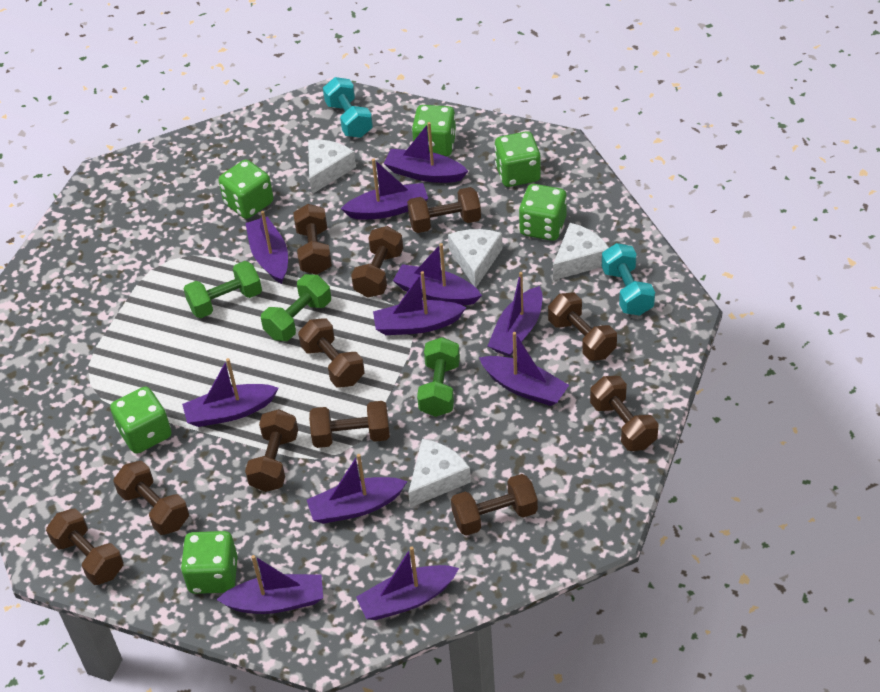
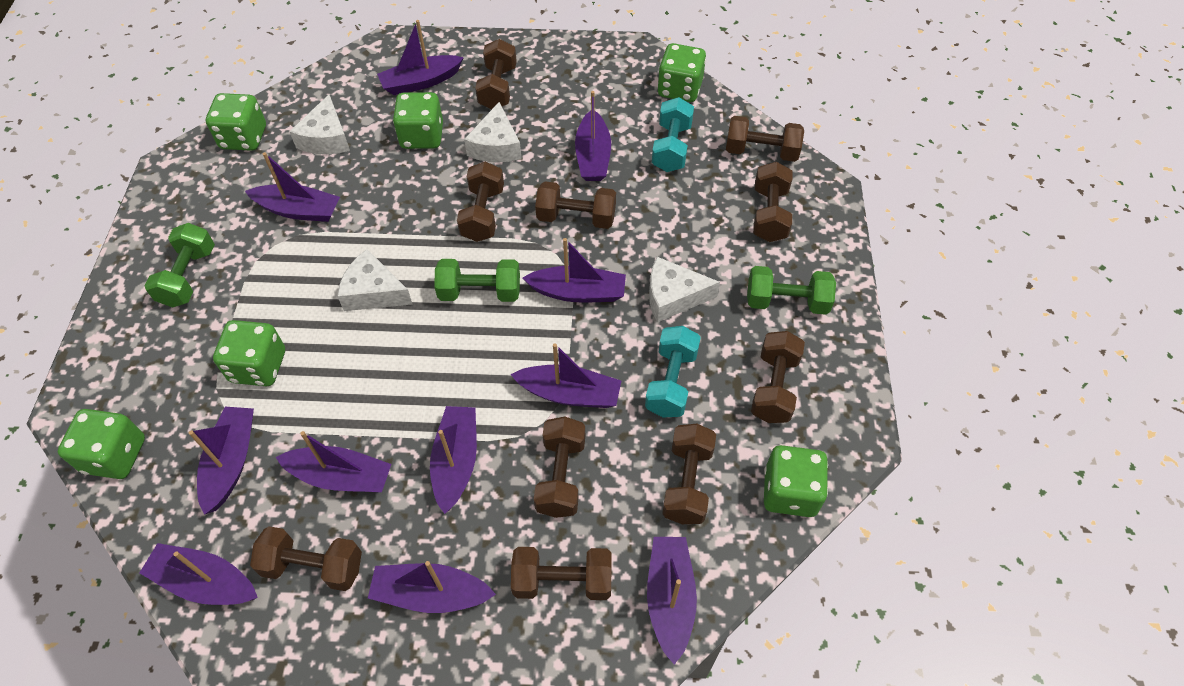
brown dumbbell: [46,508,124,585] [113,461,189,535] [245,409,298,492] [293,204,332,275] [298,318,365,388] [309,401,390,448] [351,226,403,298] [407,187,481,233] [451,474,538,536] [548,293,617,361] [590,376,659,451] = 11 -> [250,526,362,591] [457,161,504,242] [475,39,517,109] [511,547,612,600] [534,417,585,518] [535,181,616,229] [662,424,716,524] [726,116,804,162] [751,331,805,423] [753,162,792,242] = 10

